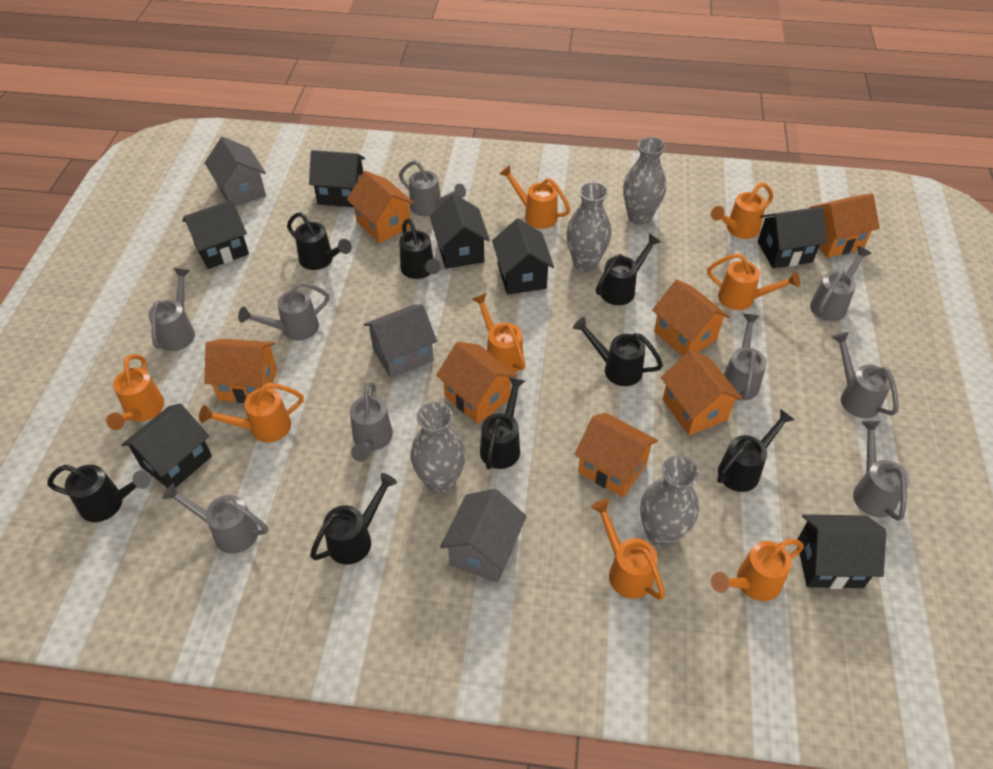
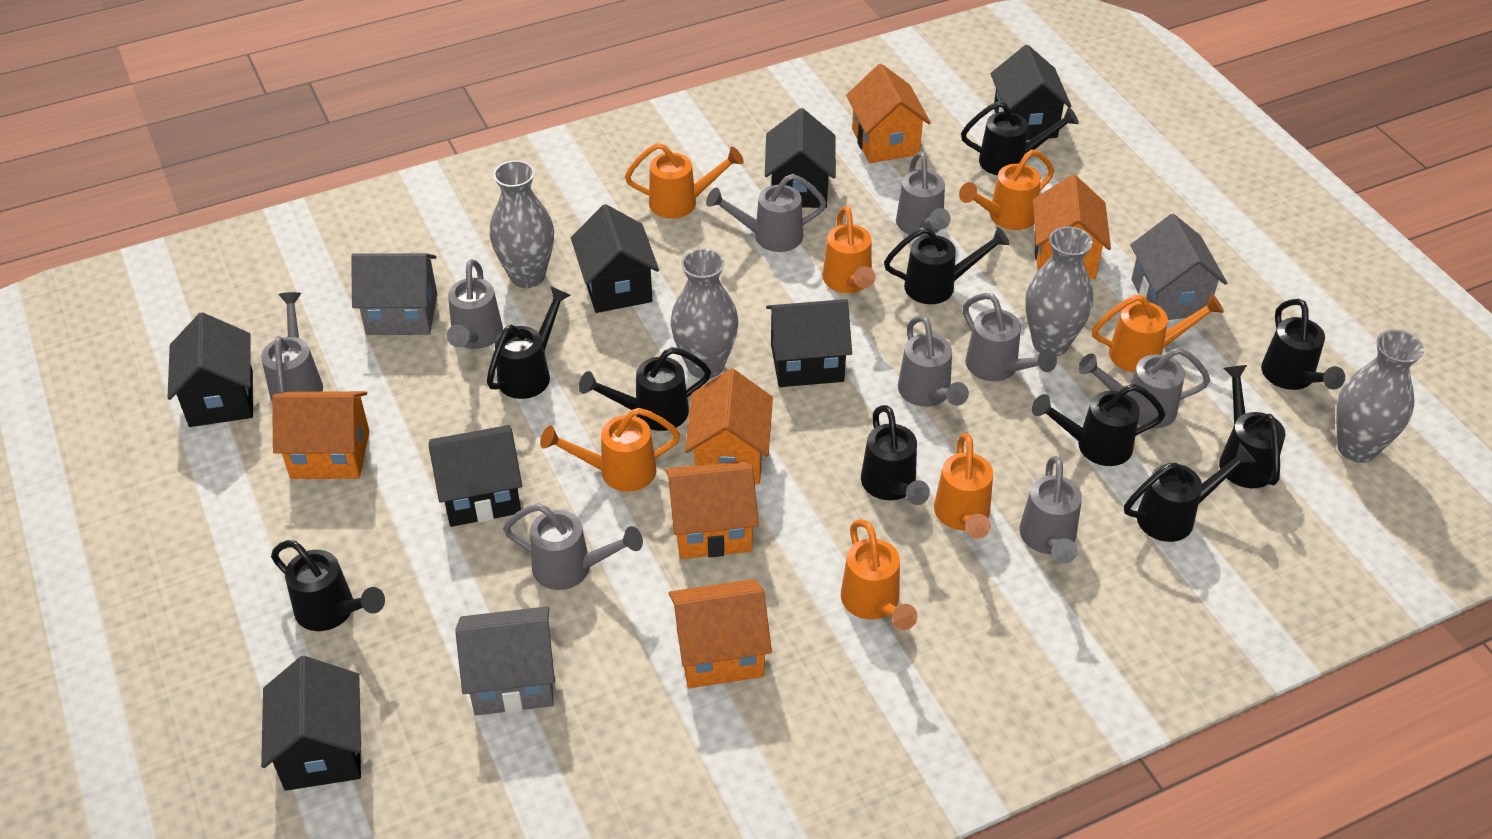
black watering can: [47,465,150,522] [287,212,352,270] [310,473,397,565] [399,218,441,279] [480,377,525,469] [573,317,663,386] [596,234,661,305] [717,409,795,492] = 8 -> [271,540,385,631] [487,286,571,399] [579,347,711,431] [861,405,930,505] [884,227,1009,304] [961,101,1079,175] [1032,384,1166,466] [1124,444,1256,542] [1219,365,1285,488] [1261,299,1345,390] = 10
orange house: [204,339,277,403] [347,171,415,243] [436,342,518,424] [574,413,658,498] [652,280,730,356] [661,350,742,435] [810,193,880,258] = 7 -> [272,391,369,479] [666,460,759,559] [669,579,772,688] [685,369,773,484] [846,64,931,163] [1033,175,1111,279] = 6
orange watering can: [106,354,164,430] [199,383,304,442] [472,293,526,373] [499,165,570,229] [591,499,665,600] [707,253,800,310] [711,182,773,239] [711,539,804,601] = 8 -> [540,408,680,492] [625,143,744,219] [822,206,875,293] [841,520,917,630] [934,433,993,539] [959,150,1054,230] [1092,294,1224,373] = 7

